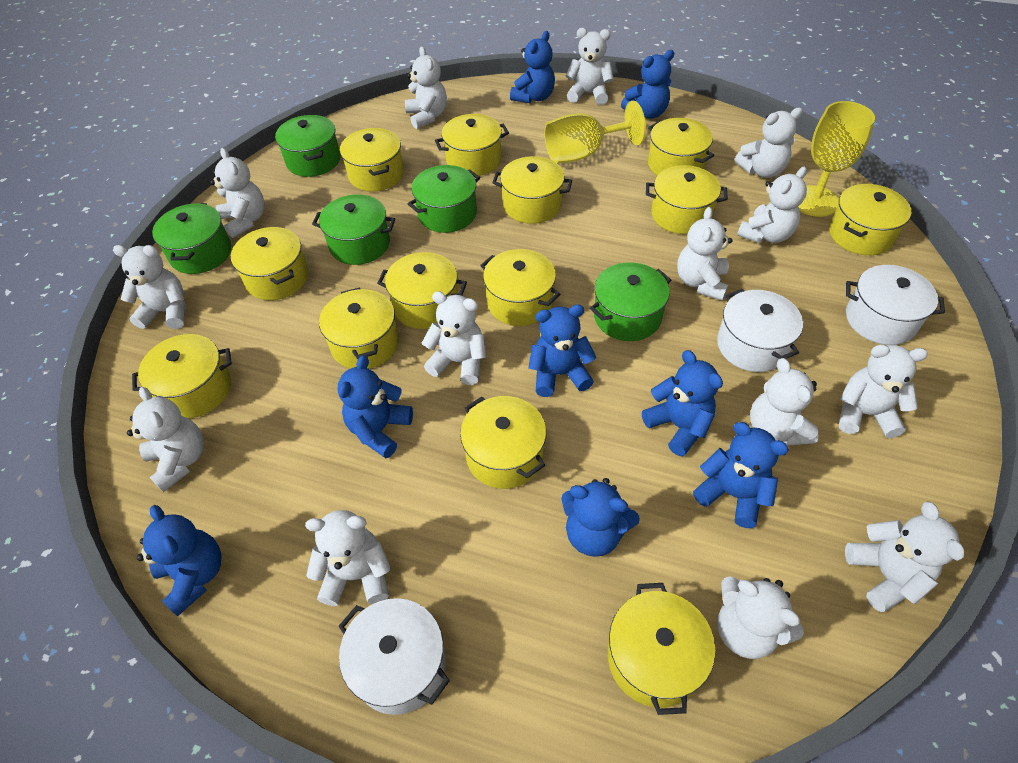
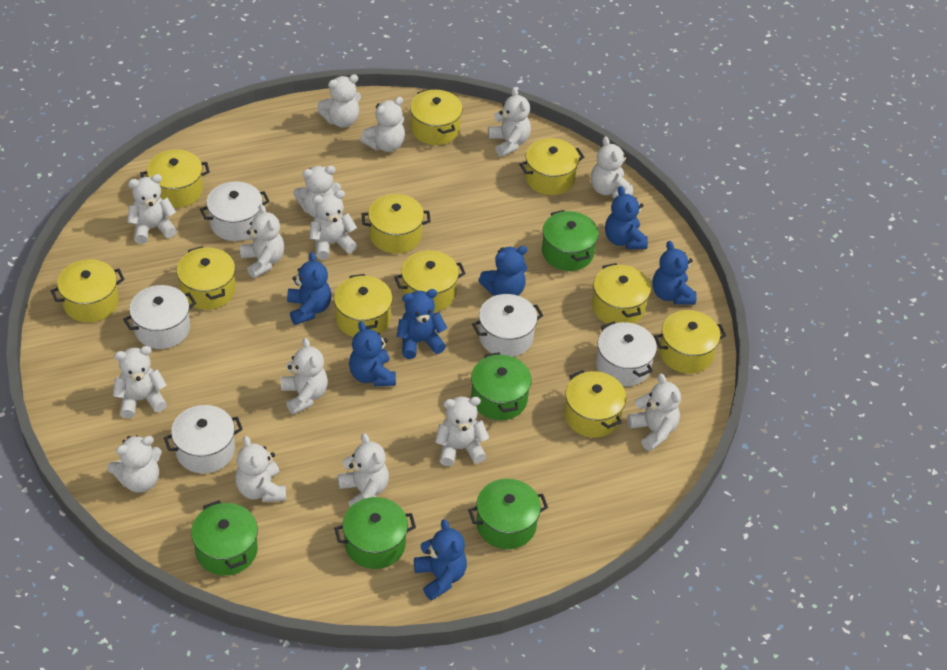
blue teddy bear: [137,505,222,616] [338,355,413,458] [510,31,555,103] [528,304,597,397] [561,478,640,557] [621,50,674,118] [642,350,723,456] [693,422,789,528] = 8 -> [287,252,331,325] [349,321,396,387] [397,289,447,359] [414,519,467,601] [478,246,527,296] [605,186,648,249] [652,241,697,305] = 7
white pot: [339,598,450,715] [717,289,803,372] [846,265,945,345] = 3 -> [123,285,196,349] [164,405,243,473] [200,181,270,241] [472,294,543,357] [596,321,657,386] = 5
white teddy bear: [113,245,185,329] [127,387,204,492] [210,148,265,238] [305,510,391,606] [405,47,447,129] [422,291,486,385] [565,28,614,105] [677,207,733,300] [717,576,804,659] [735,108,803,178] [737,167,807,243] [750,358,819,446] [839,344,928,438] [845,501,964,612] = 14 -> [107,435,162,492] [113,346,167,418] [127,174,177,244] [235,436,286,502] [240,204,284,278] [281,338,328,415] [293,166,341,217] [310,190,357,260] [317,74,361,128] [337,433,389,507] [360,97,405,152] [435,397,489,466] [488,87,531,157] [591,136,633,198] [627,374,681,451] = 15
yellow goblet: [544,101,646,164] [798,101,875,217] = 2 -> none = 0
yellow pot: [132,334,232,418] [231,227,308,300] [319,288,399,369] [340,128,404,192] [377,252,467,329] [435,114,509,176] [460,396,546,489] [480,249,560,326] [492,156,572,224] [608,583,716,715] [646,165,728,234] [648,118,714,176] [829,184,911,255] = 13 -> [51,259,125,322] [140,149,210,208] [177,246,236,310] [334,274,393,337] [362,194,431,254] [394,250,466,312] [410,89,463,145] [519,138,584,195] [564,370,626,438] [592,263,651,324] [654,310,726,374] = 11

